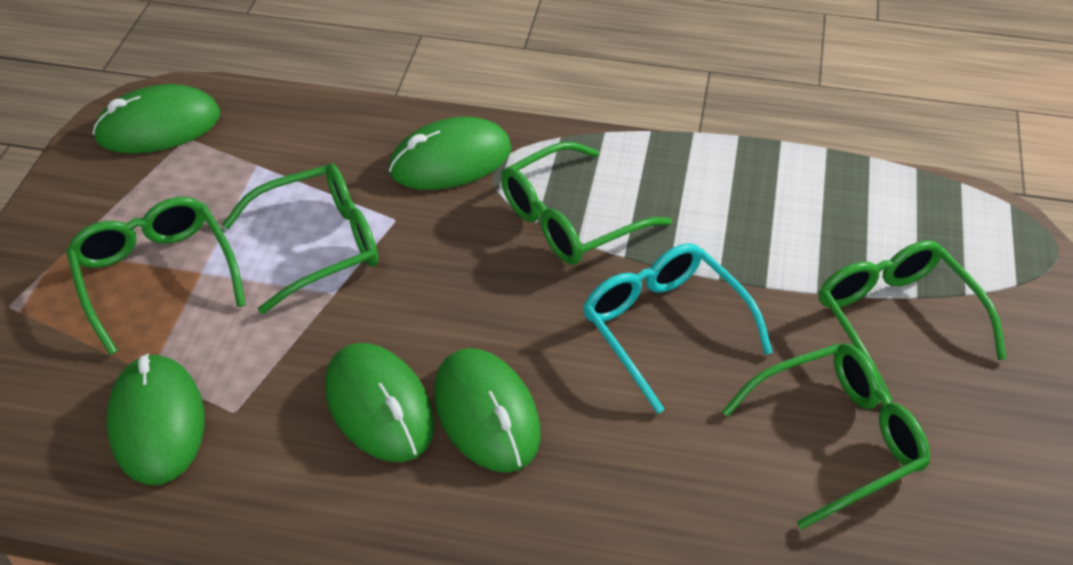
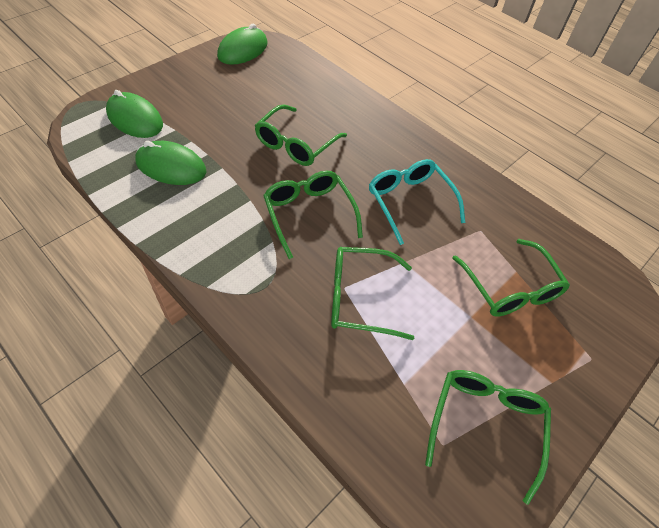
green mouse: [92,84,220,154] [106,354,205,485] [325,343,435,462] [389,117,512,190] [434,348,541,473] = 5 -> [106,90,163,138] [135,141,206,185] [217,24,267,65] = 3

